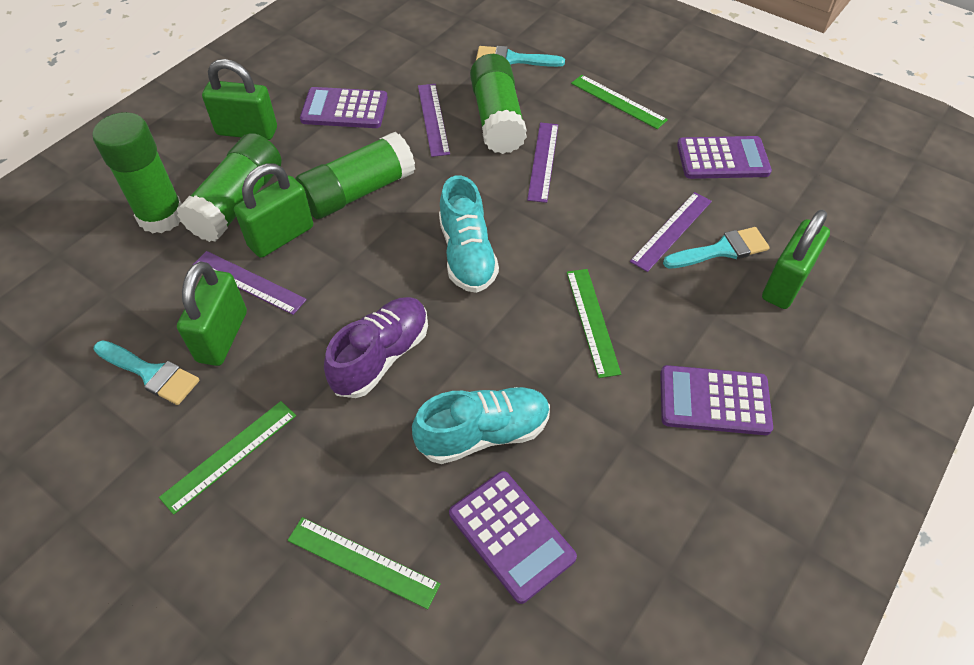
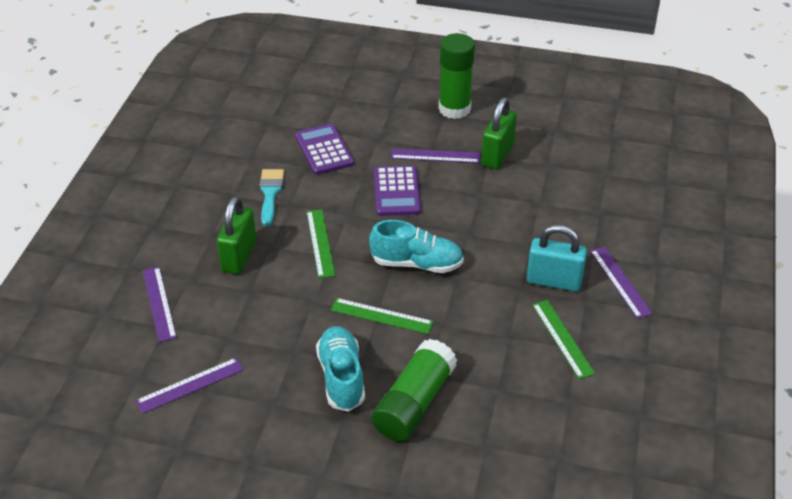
green glue stick: [93,112,182,234] [177,133,281,242] [295,132,415,219] [470,54,527,154] = 4 -> [371,339,457,442] [438,33,475,119] = 2
green padlock: [177,261,247,366] [202,59,277,140] [234,163,313,258] [762,210,830,309] = 4 -> [217,196,256,274] [481,98,517,169] = 2
green ruler: [159,401,296,515] [287,517,441,609] [567,269,621,378] [571,75,668,129] = 4 -> [307,210,335,278] [331,298,433,334] [532,300,595,379] = 3
purple calculator: [300,87,388,128] [449,471,577,604] [660,365,773,435] [677,136,772,179] = 4 -> [295,124,354,175] [374,165,421,216] = 2
purple shoe: [324,297,428,398] = 1 -> none = 0
turquoise brush: [94,340,200,405] [476,46,565,67] [663,227,770,268] = 3 -> [259,169,284,226] = 1
turquoise padlock: none = 0 -> [527,225,587,291] = 1

